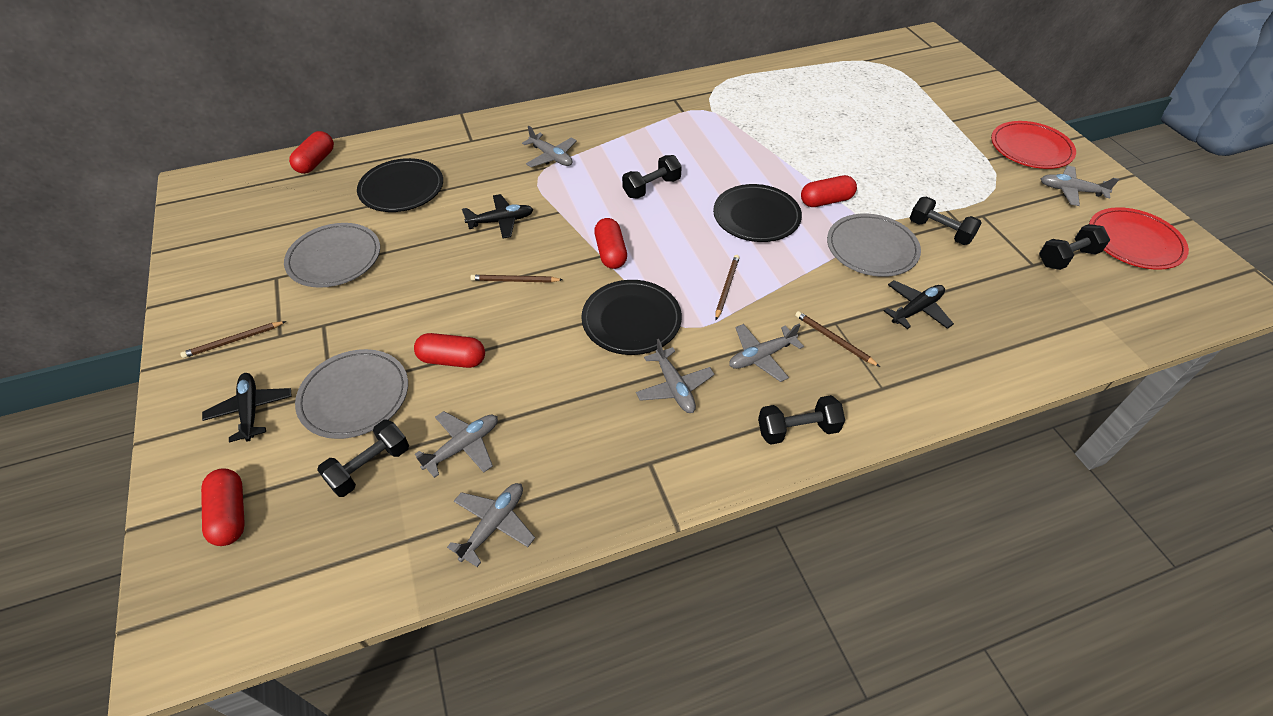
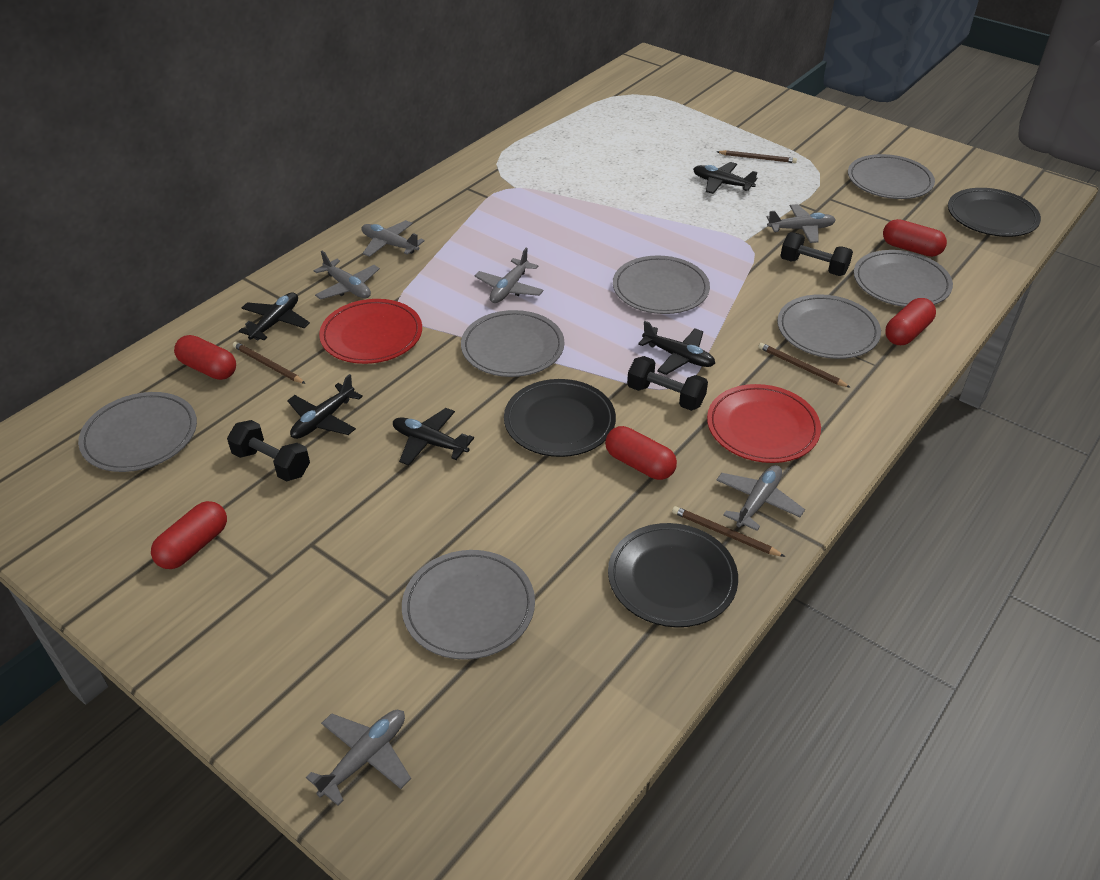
black dumbbell: [317,420,409,497] [622,155,682,199] [758,395,845,445] [910,197,982,245] [1039,224,1110,270] = 5 -> [227,420,310,482] [627,356,708,411] [781,232,853,276] = 3
black plane: [202,373,292,443] [462,194,534,239] [884,280,954,329] = 3 -> [239,292,310,340] [287,374,363,439] [393,408,474,466] [638,321,715,375] [693,162,757,194] = 5
grey plate: [284,223,380,288] [295,349,408,439] [827,214,921,277] = 3 -> [78,392,197,472] [402,550,535,660] [461,310,565,377] [613,255,710,314] [777,294,881,359] [848,154,935,199] [854,250,953,307] = 7

